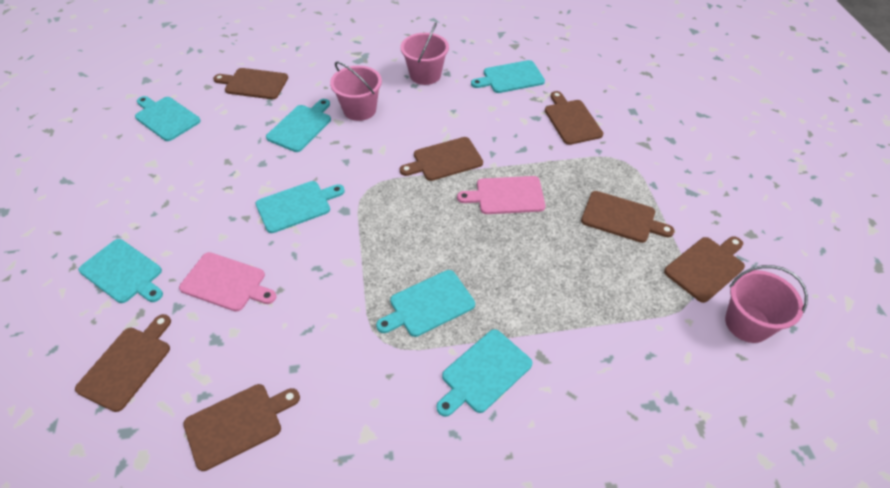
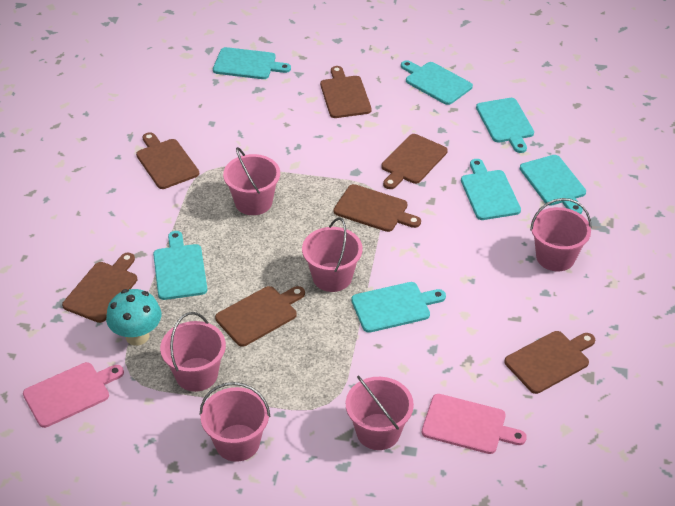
pink bucket: [330,61,382,121] [401,23,449,85] [725,265,808,343] = 3 -> [160,312,226,392] [199,382,270,462] [223,147,280,215] [302,217,363,292] [346,376,414,450] [530,198,592,271] = 6
turquoise mushroom: none = 0 -> [106,289,161,346] = 1

